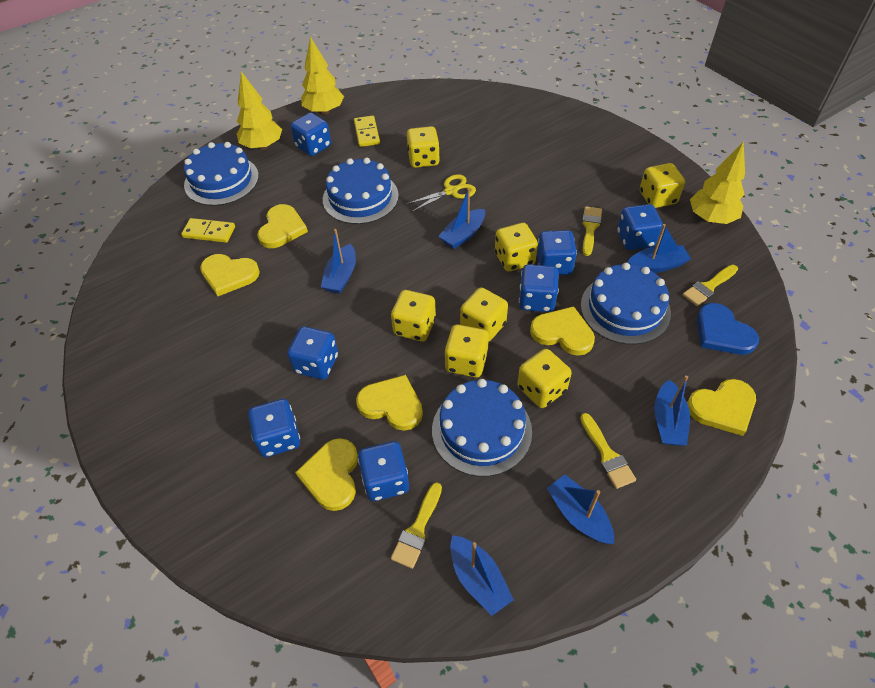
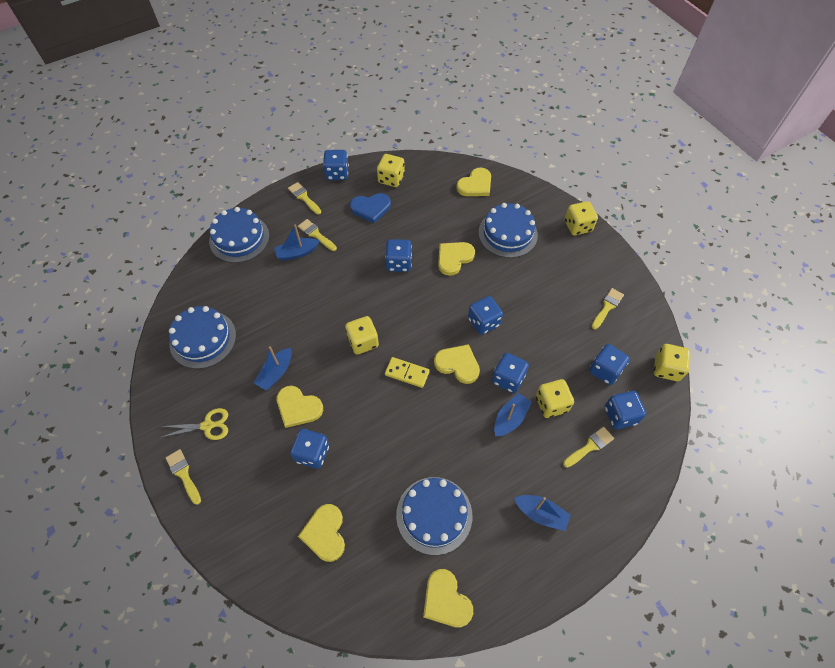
blue boat: [321,229,356,294] [438,188,485,249] [450,535,514,616] [547,474,614,544] [627,224,691,273] [654,376,690,446] = 6 -> [254,346,292,390] [274,224,319,261] [494,393,532,436] [514,495,571,531] = 4
yellow brush: [391,482,442,569] [580,413,636,489] [582,206,602,256] [682,265,738,306] = 4 -> [166,449,201,505] [288,182,321,214] [298,219,337,251] [563,427,614,468] [591,288,624,330] = 5
yellow dice: [391,290,436,342] [407,126,440,168] [444,325,489,378] [460,287,508,342] [495,223,538,272] [517,349,572,408] [640,163,685,208] = 7 -> [345,316,379,355] [377,154,405,187] [536,379,574,418] [565,201,598,236] [654,344,691,381] = 5
yellow domino: [181,218,235,243] [354,116,380,147] = 2 -> [385,357,430,388] = 1
yellow tree: [237,71,282,150] [301,36,344,115] [690,141,745,224] = 3 -> none = 0

